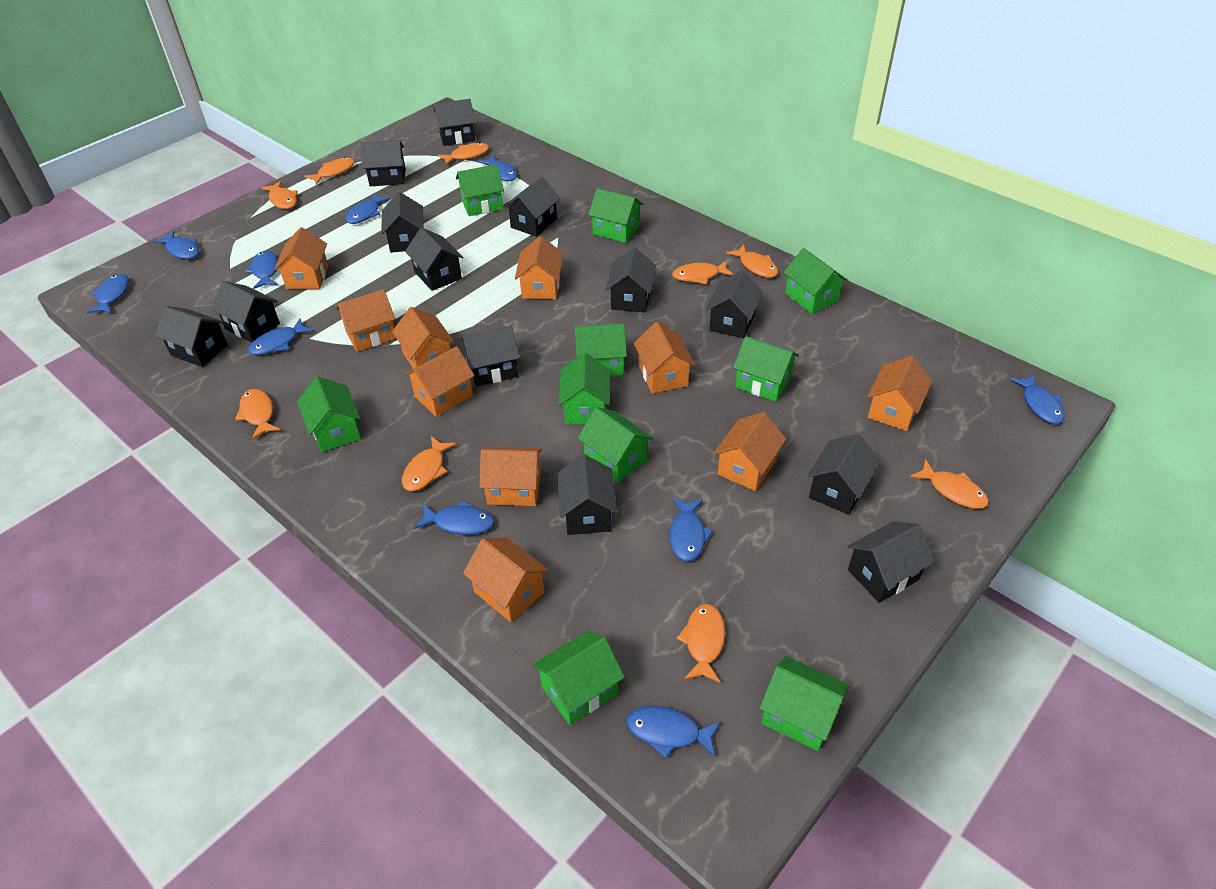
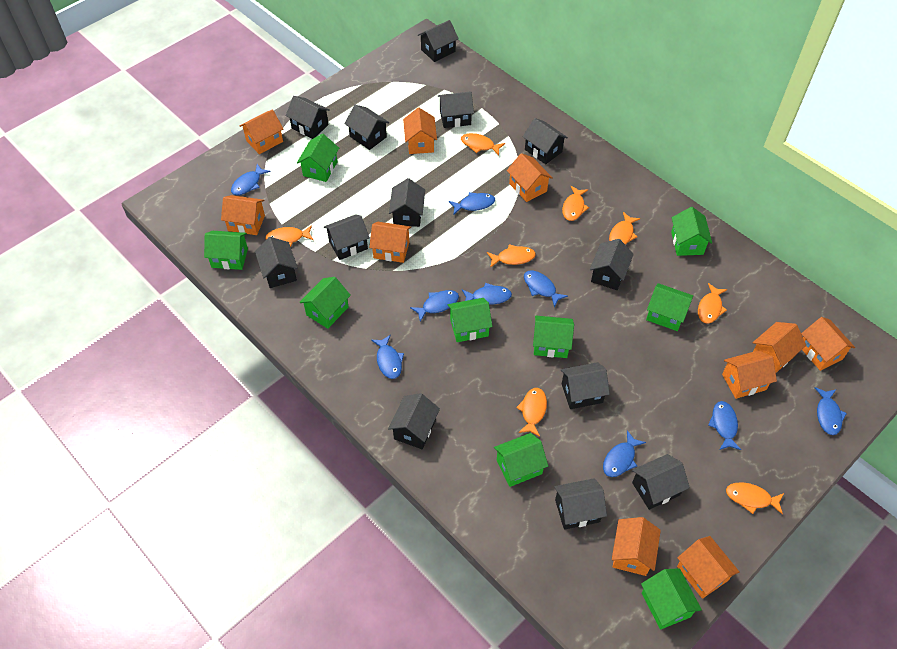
blue fish: [87,274,129,314] [154,231,199,259] [245,251,278,289] [248,319,313,355] [346,193,391,224] [414,500,494,535] [478,155,517,181] [626,706,721,758] [669,499,713,561] [1010,374,1064,424] = 10 -> [231,164,271,195] [371,334,404,379] [410,290,459,322] [449,192,495,215] [462,283,512,304] [524,271,568,307] [603,431,646,477] [708,401,741,450] [815,387,847,435] = 9
green house: [297,376,361,452] [456,164,504,216] [533,631,625,725] [558,353,610,424] [574,323,627,376] [578,407,653,483] [588,188,643,243] [733,336,799,402] [760,656,849,751] [783,248,848,314] = 10 -> [204,231,248,270] [297,134,339,182] [299,277,351,329] [448,298,493,342] [494,433,548,487] [533,316,574,358] [641,568,702,630] [646,283,693,331] [671,207,712,256] = 9
orange fish: [235,389,280,440] [261,181,298,209] [304,157,355,185] [402,436,456,491] [438,143,489,165] [672,261,734,284] [677,604,725,683] [726,245,778,278] [910,459,989,509] = 9 -> [265,225,313,247] [461,133,505,155] [487,244,536,268] [516,388,547,437] [562,186,589,221] [609,212,640,245] [698,283,727,324] [726,483,784,515] = 8

